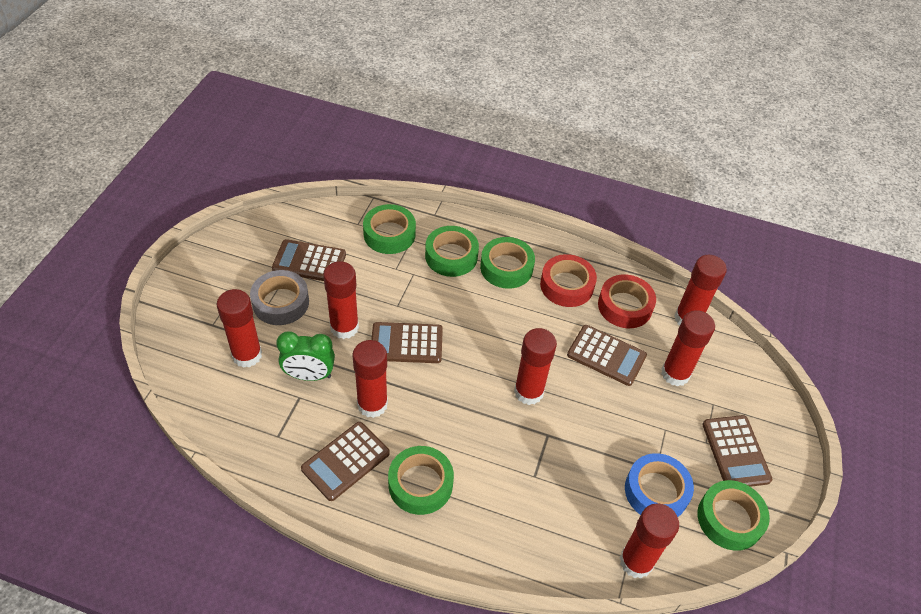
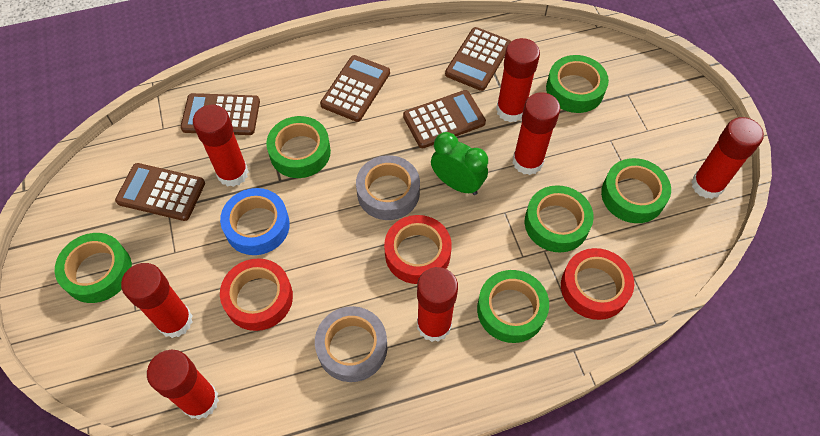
green tape: [363,204,416,254] [388,446,454,515] [425,226,479,277] [480,237,535,289] [697,480,770,551] = 5 -> [55,233,132,303] [266,116,331,178] [477,270,549,343] [525,185,594,253] [546,55,609,113] [601,158,671,223] = 6
grey tape: [250,270,309,325] = 1 -> [315,306,387,382] [356,155,420,220] = 2
red tape: [540,254,597,307] [598,274,656,328] = 2 -> [220,258,293,331] [384,215,452,284] [561,248,634,320] = 3

